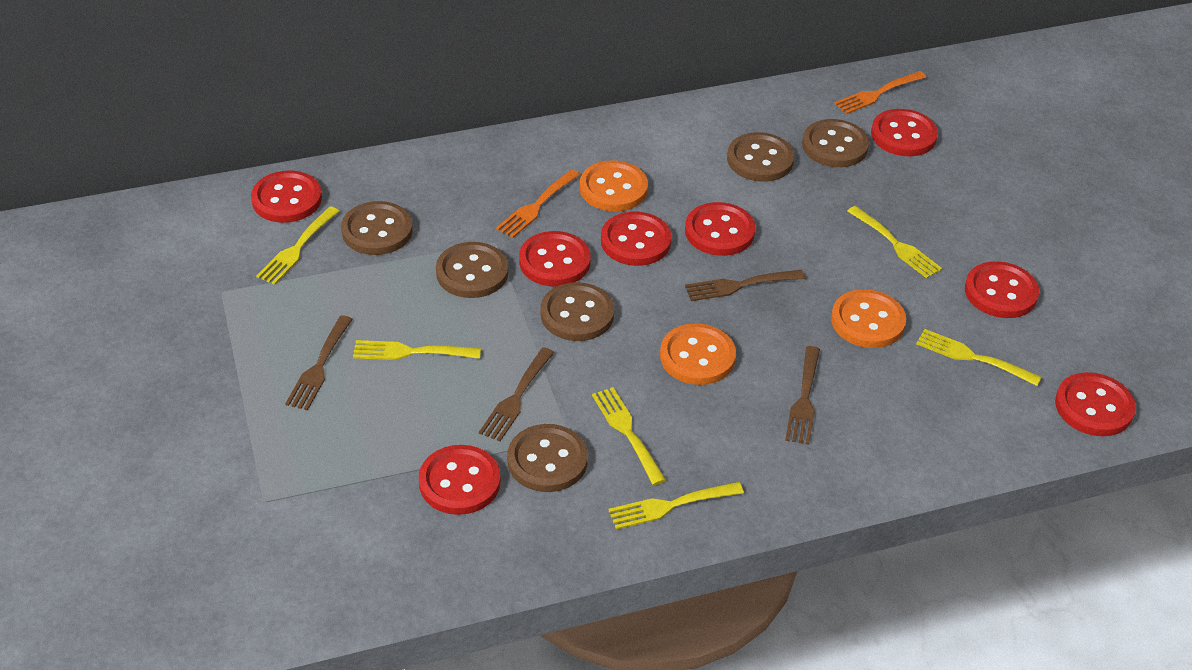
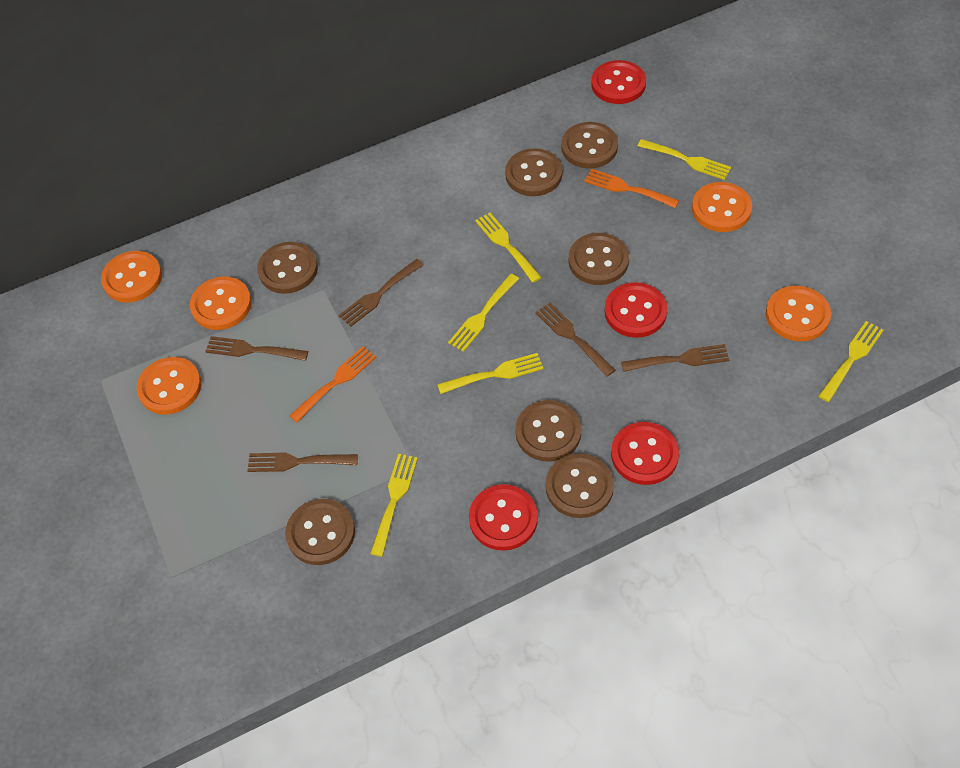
brown button: [341,201,413,255] [436,242,508,298] [507,424,588,492] [540,282,614,341] [727,132,794,182] [802,119,869,167] = 6 -> [257,242,318,294] [285,499,355,565] [505,148,562,196] [515,400,581,462] [546,453,614,518] [561,122,618,169] [569,233,629,285] = 7
brown fork: [285,315,353,411] [479,347,555,441] [685,270,805,301] [785,346,820,445] = 4 -> [205,336,308,361] [247,452,358,472] [339,259,424,327] [535,303,615,377] [621,344,729,372] = 5
orange button: [580,160,648,212] [660,324,736,385] [831,289,906,348] = 3 -> [101,251,162,303] [137,357,201,415] [190,276,252,330] [692,182,752,232] [766,286,831,341] = 5
red button: [251,171,322,223] [419,445,501,515] [519,231,591,286] [601,212,672,266] [685,202,756,256] [871,109,938,156] [965,261,1039,318] [1055,372,1136,436] = 8 -> [469,484,538,551] [591,60,646,104] [604,282,668,338] [611,422,679,485] = 4

